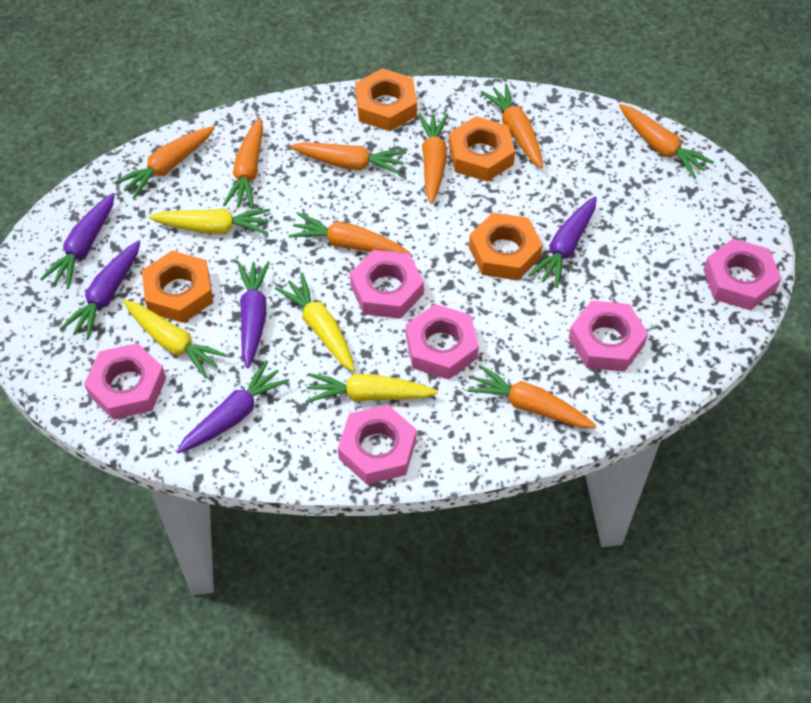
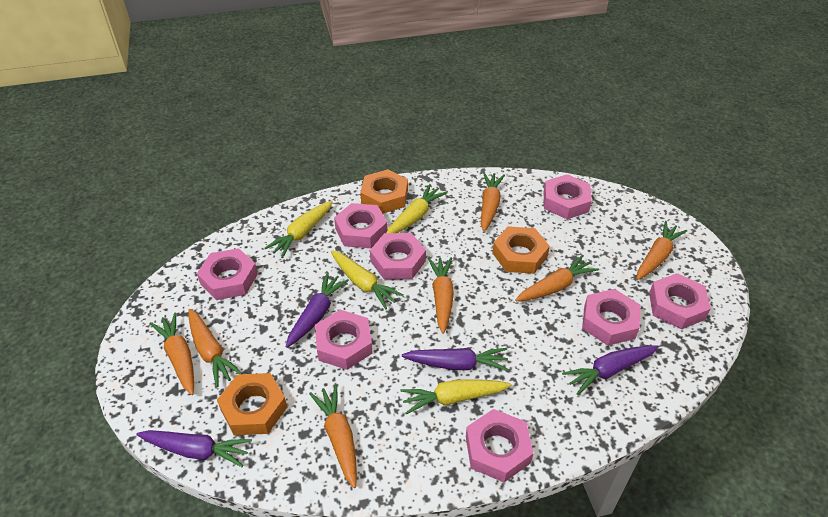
orange carrot: [115,126,215,199] [223,117,263,209] [289,213,409,254] [290,142,406,175] [418,113,448,204] [467,365,597,428] [481,83,543,168] [619,104,714,179] = 8 -> [150,313,194,395] [189,309,243,387] [309,384,357,488] [428,257,454,334] [481,172,505,232] [515,255,599,301] [637,221,687,280] = 7
orange nut: [142,251,213,323] [355,68,417,131] [449,116,515,182] [469,212,543,280] = 4 -> [217,373,287,435] [360,169,408,214] [493,226,550,274] = 3
pink nut: [84,343,166,420] [338,405,417,484] [350,250,424,319] [406,304,479,380] [569,301,648,371] [703,238,781,310] = 6 -> [197,248,258,300] [315,310,372,370] [334,203,388,248] [370,233,426,280] [466,409,534,482] [544,174,592,219] [582,289,640,346] [649,273,711,329] = 8
purple carrot: [40,193,115,289] [60,240,141,340] [176,360,289,453] [237,261,270,368] [529,196,597,288] = 5 -> [136,430,252,467] [285,272,349,348] [402,348,509,371] [562,345,659,395] = 4

